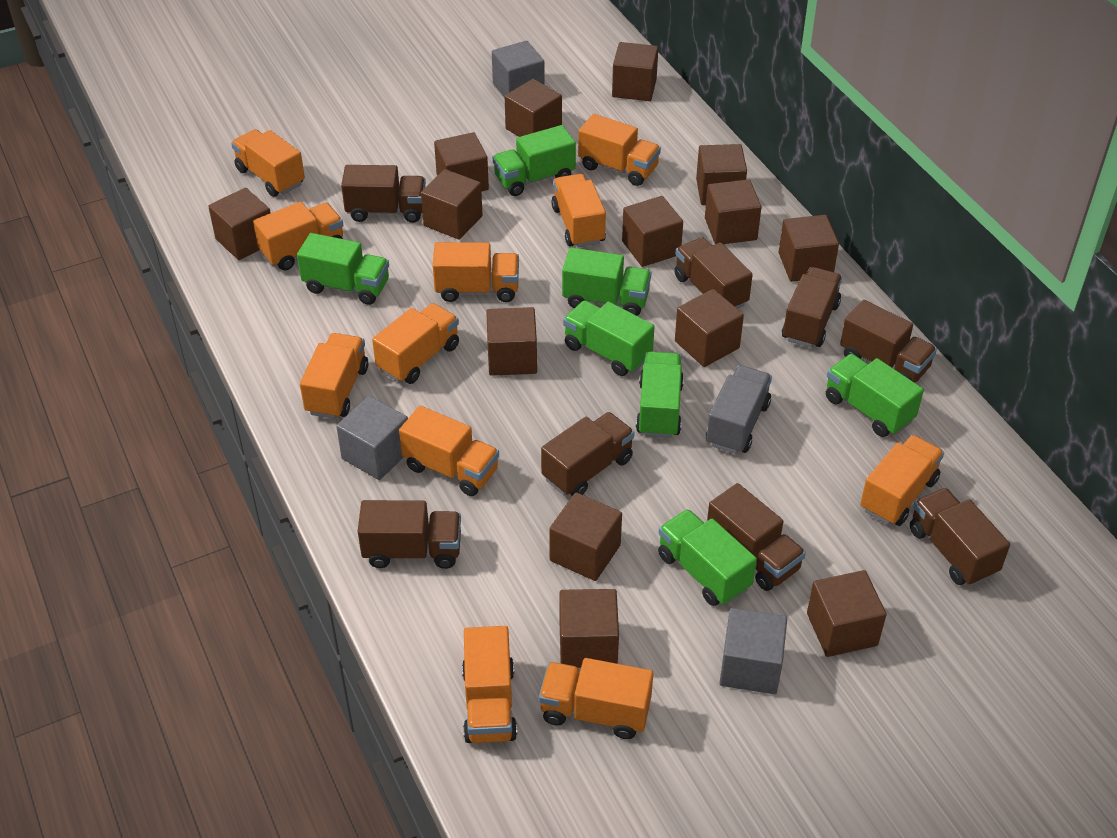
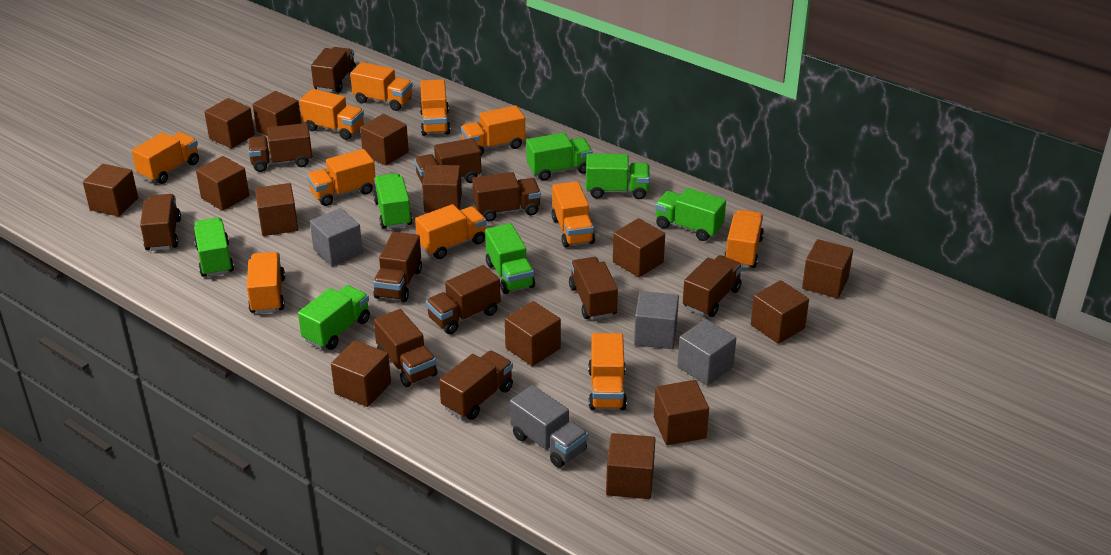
brown truck: [341,165,426,223] [358,500,461,569] [541,412,635,496] [674,237,753,309] [707,483,806,591] [782,267,842,348] [840,300,937,383] [910,488,1010,586] = 8 -> [140,194,181,251] [248,123,312,172] [311,47,356,93] [373,232,422,302] [374,309,437,387] [414,138,481,183] [426,265,501,334] [439,350,513,420] [472,172,541,221] [569,257,618,320] [683,255,743,317] = 11

